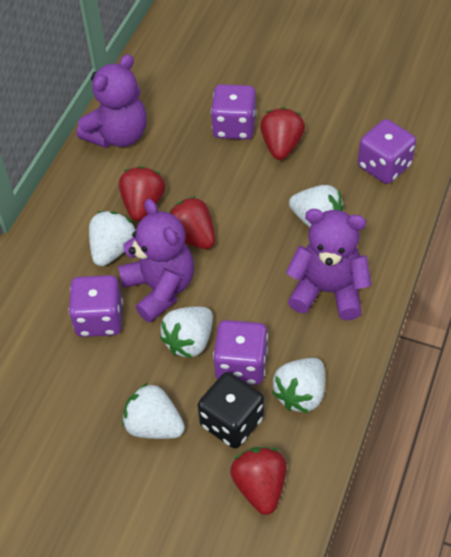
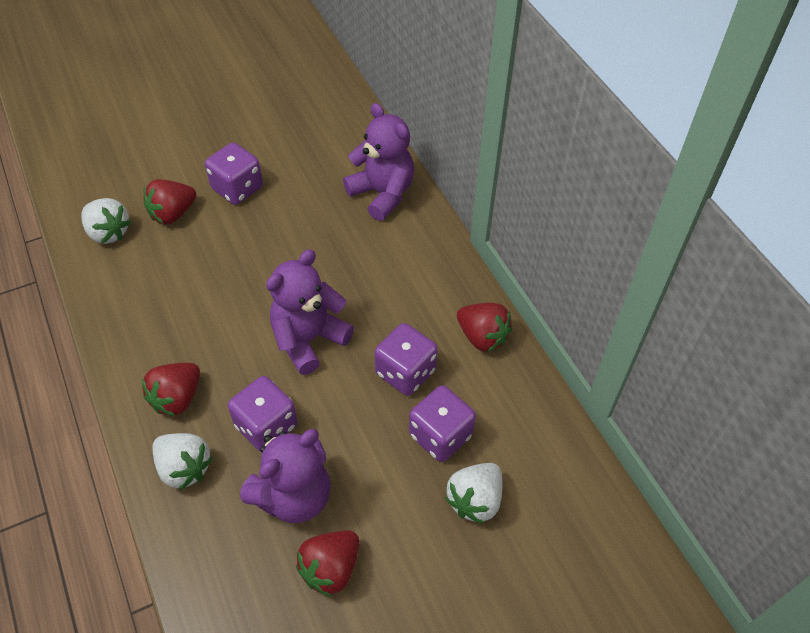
black dice: [198,372,264,449] = 1 -> none = 0
white strawberry: [89,211,136,266] [122,383,185,439] [160,307,213,358] [272,358,325,413] [289,185,344,227] = 5 -> [81,198,131,244] [153,433,212,490] [445,463,502,524] = 3

